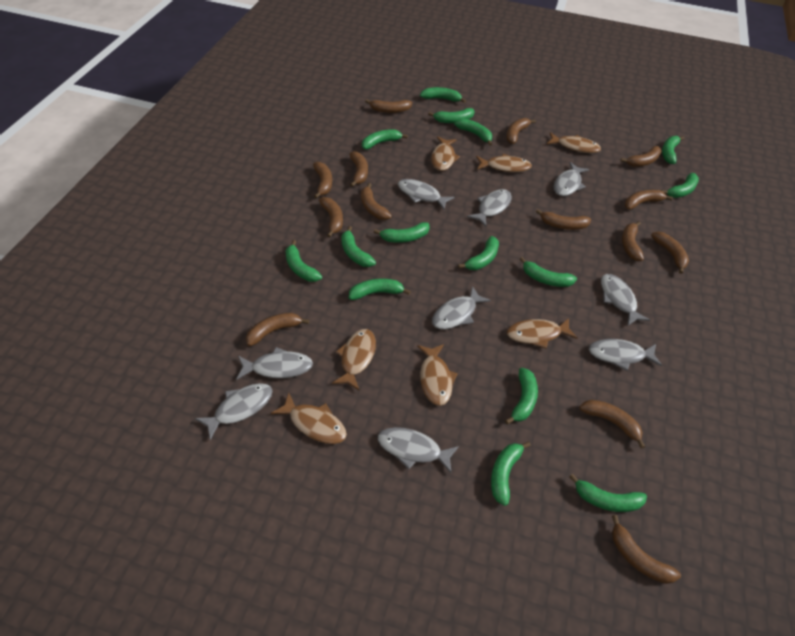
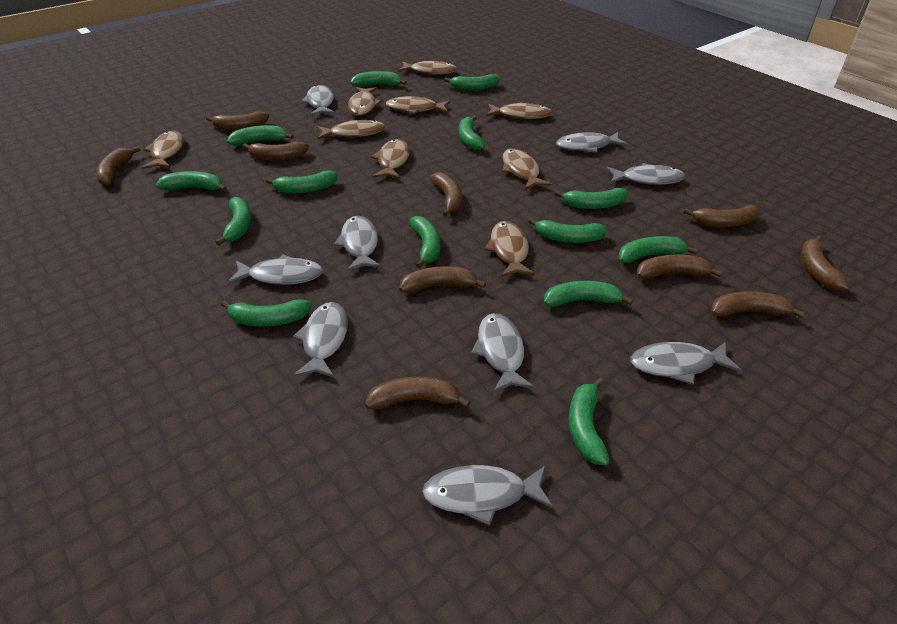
brown banana: [246,313,309,346] [313,162,332,199] [319,197,343,238] [349,151,368,187] [361,183,392,220] [365,99,412,113] [506,118,536,144] [536,209,591,230] [579,399,645,449] [612,515,681,584] [620,146,661,167] [622,221,644,261] [625,190,673,210] [651,232,689,274] = 14 -> [96,146,140,186] [206,111,269,130] [243,142,309,160] [365,376,471,409] [399,266,486,293] [430,172,462,216] [637,255,723,279] [684,205,760,227] [711,291,805,318] [801,236,850,291] = 10
brown fish: [271,393,347,444] [332,329,376,390] [417,344,458,406] [431,136,460,171] [476,154,532,172] [507,318,578,349] [547,132,601,153] = 7 -> [142,131,184,169] [317,120,385,140] [348,87,382,116] [371,139,410,179] [386,96,450,115] [398,61,457,75] [484,221,535,277] [486,102,552,119] [502,148,552,190] = 9
green banana: [286,240,322,282] [341,226,376,267] [349,279,411,300] [362,129,408,149] [374,222,430,243] [420,87,466,103] [428,108,475,123] [454,119,492,146] [458,236,499,270] [491,441,531,506] [505,368,538,424] [520,257,577,287] [569,474,647,512] [661,173,699,198] [662,136,685,164] = 15 -> [156,171,227,191] [216,197,251,245] [221,299,312,327] [227,125,294,146] [266,170,338,193] [350,71,407,87] [409,216,440,269] [444,74,500,90] [459,115,485,150] [528,218,607,243] [544,281,633,307] [555,188,628,209] [569,377,610,465] [618,236,698,263] = 14

